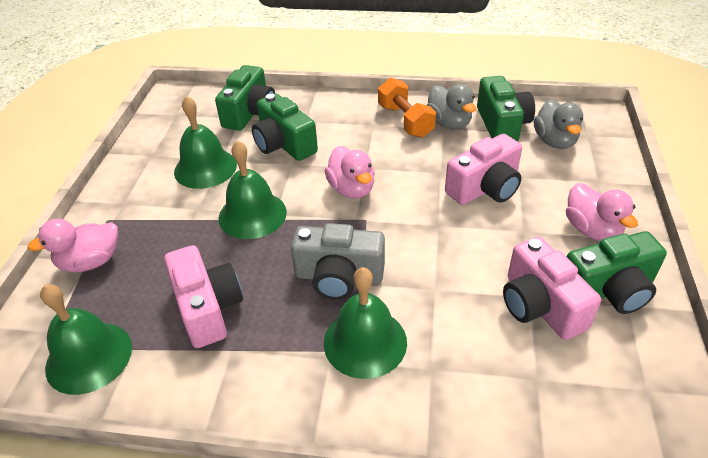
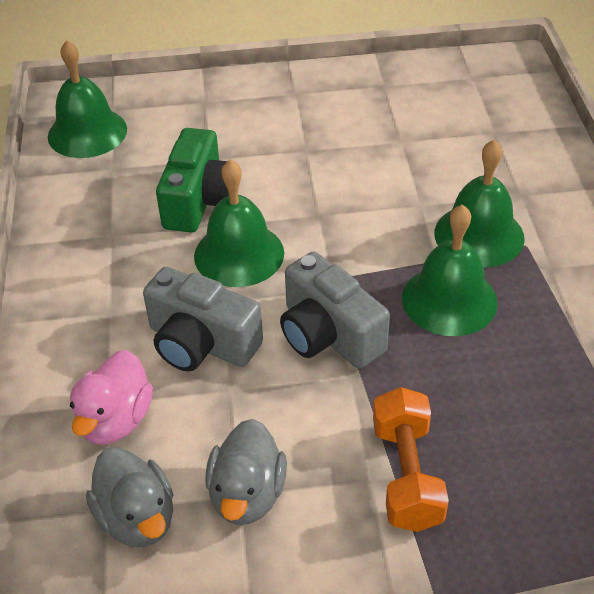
green camera: [215,65,275,131] [252,93,318,161] [477,76,535,142] [567,231,667,314] = 4 -> [156,128,229,233] = 1
grey camera: [291,223,385,300] = 1 -> [143,267,263,372] [280,251,390,369] = 2
pink camera: [164,245,243,348] [445,134,522,205] [503,237,601,340] = 3 -> none = 0
pink duck: [27,219,118,272] [325,146,375,199] [566,183,638,241] = 3 -> [70,350,153,445] = 1

